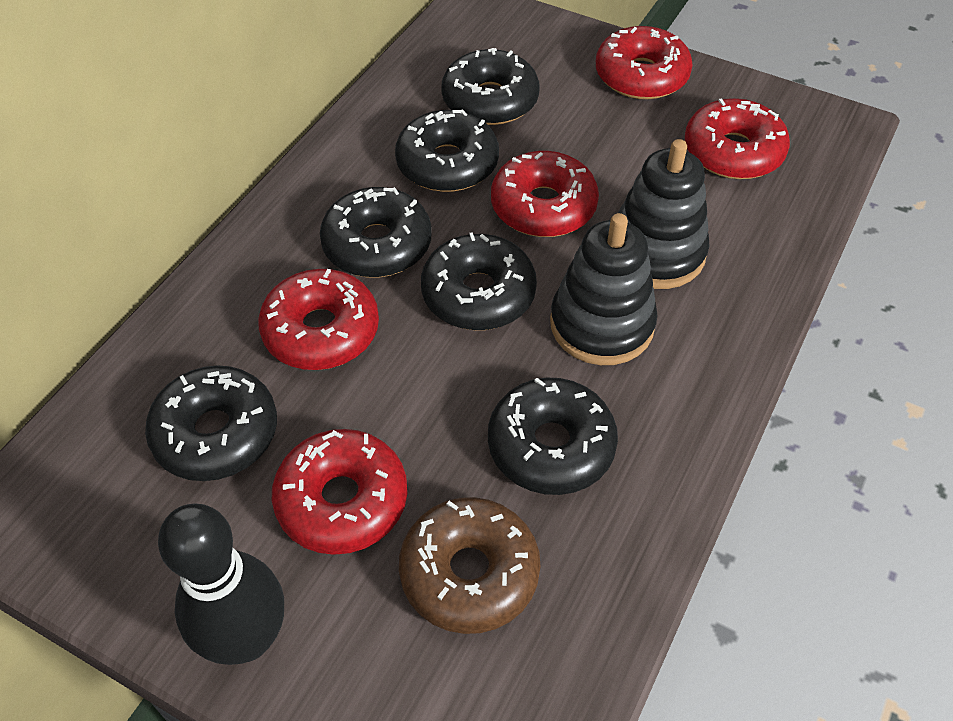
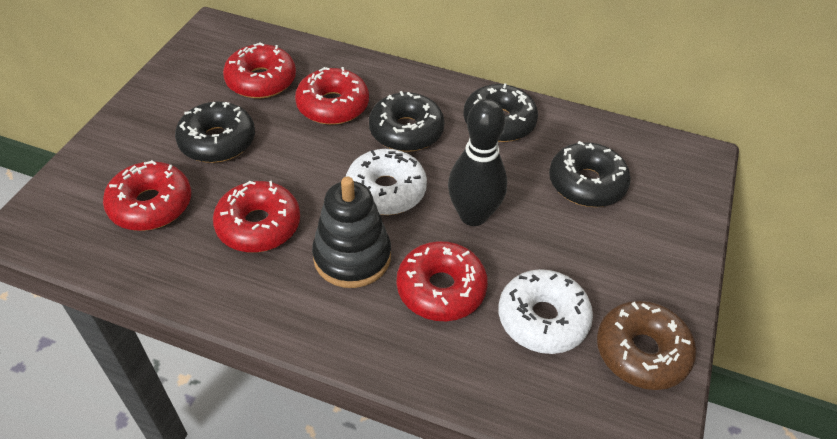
black donut: [145,365,277,481] [320,187,432,278] [395,109,499,192] [421,232,537,330] [441,48,539,125] [488,378,618,495] = 6 -> [175,102,255,163] [369,91,445,152] [464,83,538,142] [549,141,631,207] = 4
black stacking toy: [550,213,658,365] [618,139,709,289] = 2 -> [312,177,391,288] = 1
white donut: none = 0 -> [346,149,427,215] [499,269,593,354] = 2

